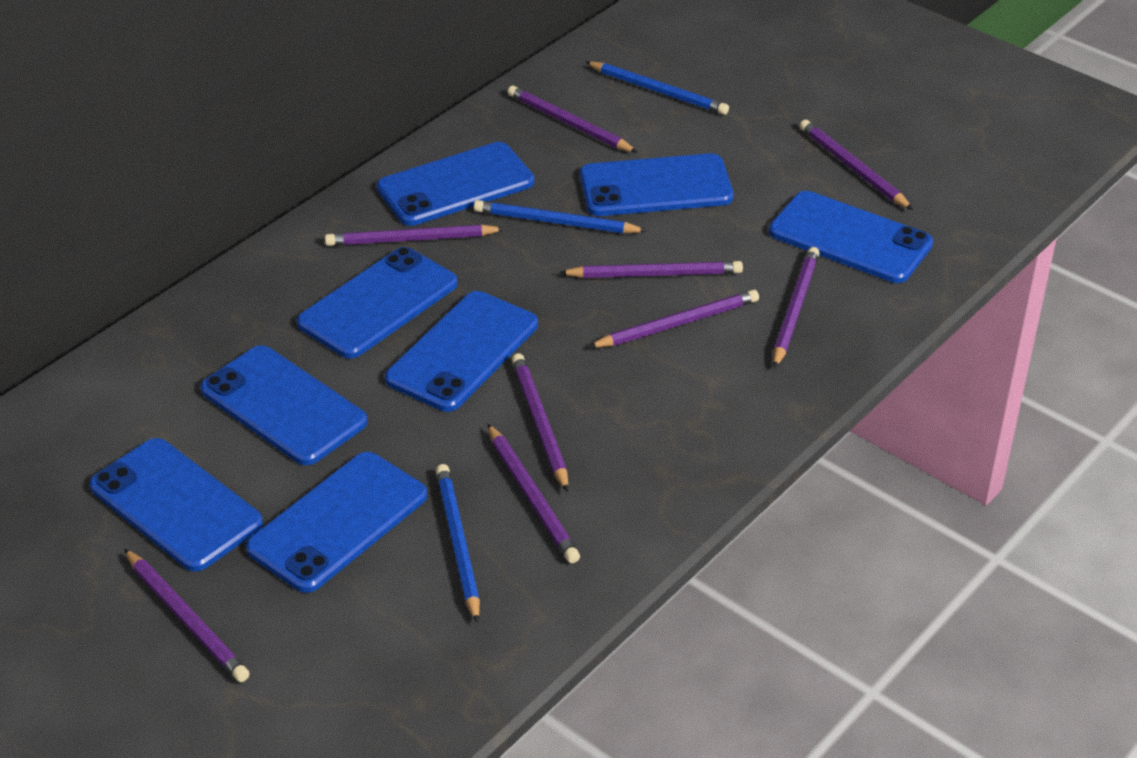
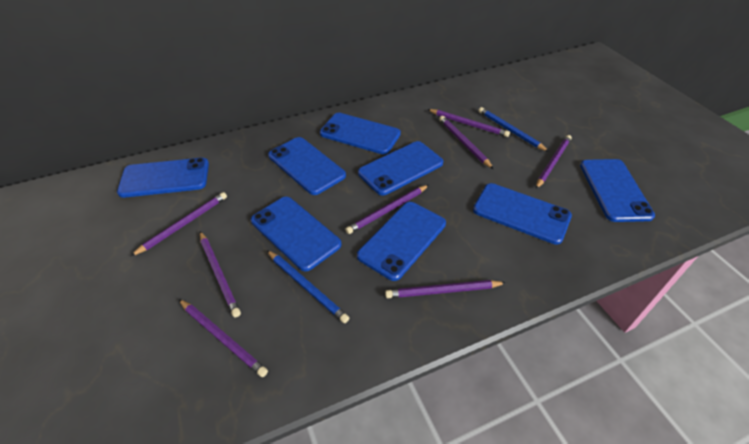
blue pencil: [436,464,480,623] [474,200,647,233] [586,61,729,115] = 3 -> [267,250,349,323] [478,107,549,152] = 2
purple pencil: [124,549,250,682] [325,224,505,246] [488,424,580,563] [508,85,638,153] [512,353,569,492] [559,261,743,278] [588,290,759,348] [773,247,820,368] [800,120,913,210] = 9 -> [130,192,227,257] [179,299,268,377] [200,231,241,317] [345,185,429,234] [385,280,506,298] [427,109,510,137] [439,116,493,169] [536,135,572,189] = 8

